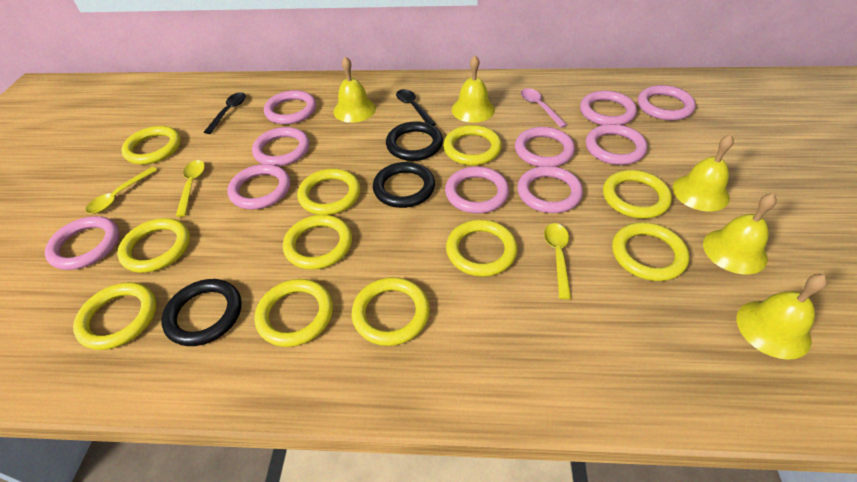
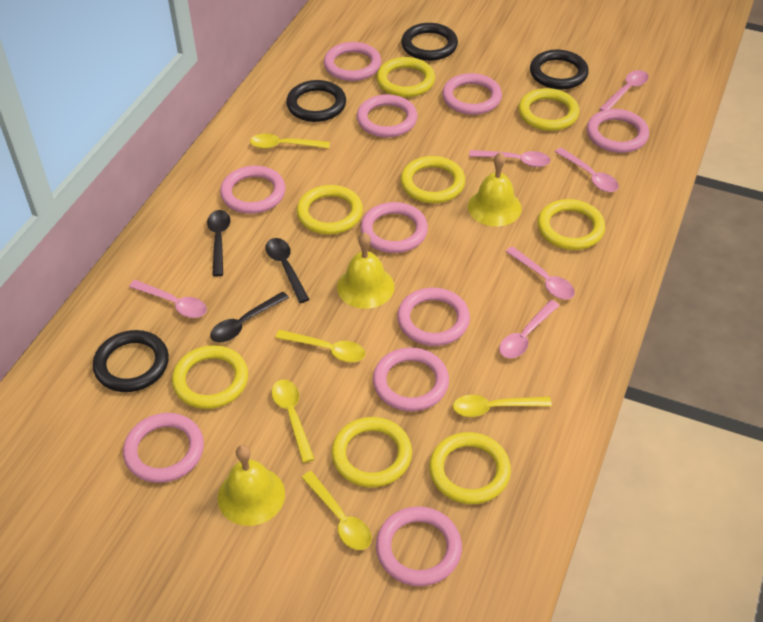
black ring: [161,279,242,346] [373,162,435,208] [386,121,443,161] = 3 -> [93,330,169,392] [286,80,346,122] [401,23,458,61] [530,50,589,90] = 4
black spoon: [204,92,246,134] [396,89,436,126] = 2 -> [207,210,230,276] [210,292,289,343] [266,238,310,303] = 3
pink spoon: [521,88,567,128] = 1 -> [129,280,207,318] [469,150,551,167] [499,300,560,358] [505,246,575,299] [555,148,619,192] [599,70,649,111] = 6
yellow bell: [334,57,376,123] [452,56,495,123] [672,134,734,212] [703,193,777,275] [736,274,827,360] = 5 -> [218,445,285,526] [337,232,394,309] [468,152,522,227] = 3
yellow ring: [73,282,157,350] [117,218,190,273] [121,126,181,165] [254,279,333,347] [283,215,352,270] [297,169,360,215] [352,277,430,346] [443,125,502,165] [446,220,517,277] [603,170,672,219] [612,222,689,281] = 11 -> [172,345,248,409] [297,185,363,235] [332,417,412,487] [376,57,435,97] [401,156,465,203] [429,432,511,504] [518,88,579,131] [537,199,605,250] = 8
yellow spoon: [86,167,158,214] [176,160,205,217] [544,223,571,300] = 3 -> [250,133,330,149] [272,379,314,463] [275,330,365,362] [301,471,371,550] [453,395,552,417] = 5

